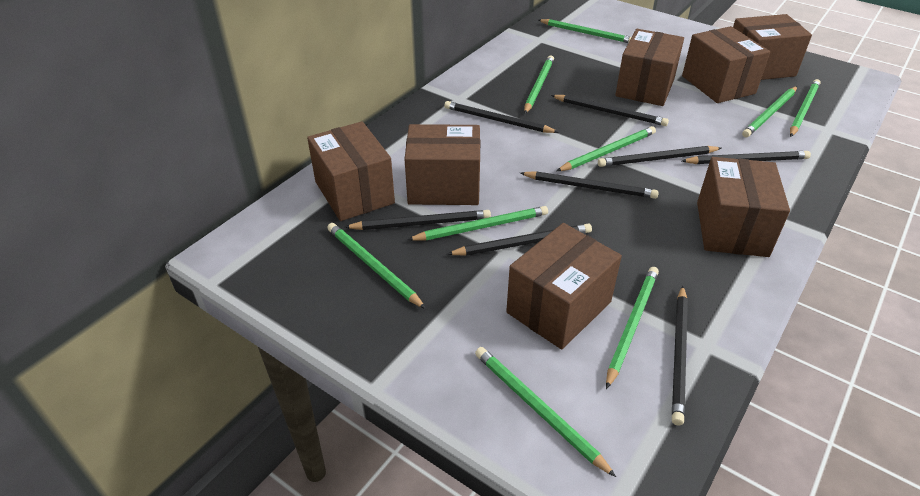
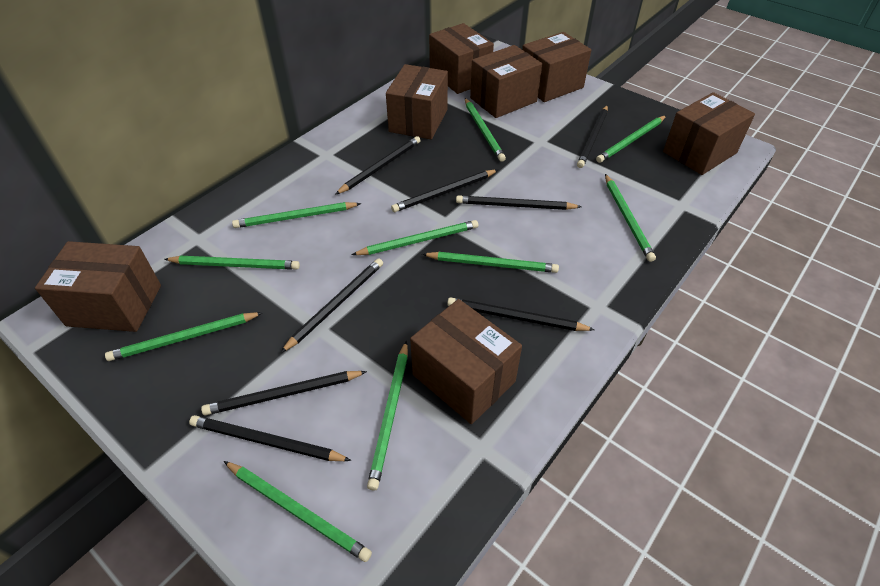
green pencil: [327,223,426,309] [407,206,548,241] [475,347,616,477] [524,55,554,114] [539,19,632,43] [557,126,656,171] [606,267,659,389] [742,86,797,137] [790,79,821,137] = 9 -> [105,312,263,361] [164,256,300,270] [224,461,372,562] [232,202,361,228] [352,220,478,255] [367,341,408,491] [422,252,559,273] [465,98,506,162] [596,116,666,163] [605,174,656,262] = 10

